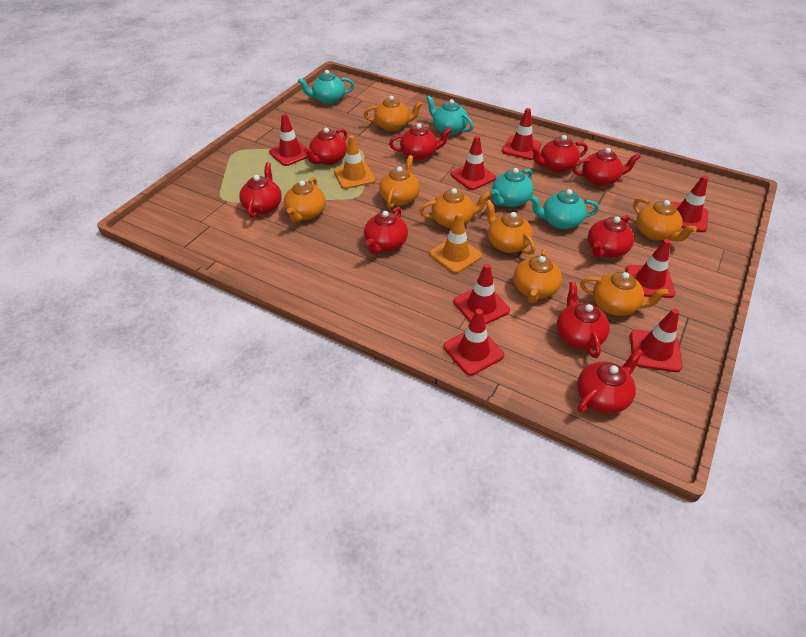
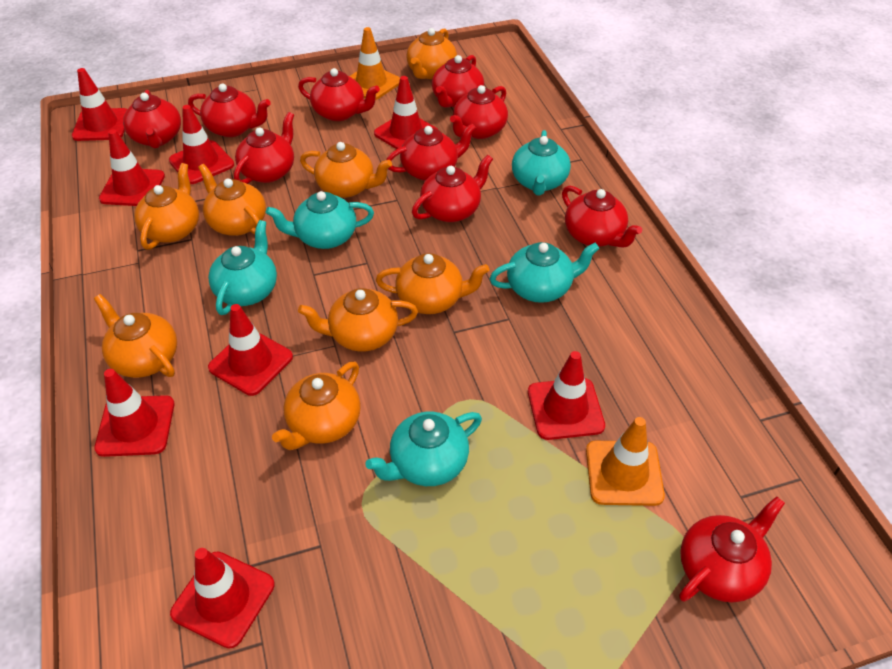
red teapot: [239,162,282,218] [303,128,347,165] [364,207,408,254] [389,123,452,160] [531,135,588,173] [557,282,610,358] [572,148,641,186] [577,348,643,414] [588,215,634,258] = 9 -> [123,90,181,149] [188,84,271,137] [234,112,294,184] [298,68,380,121] [387,123,476,181] [412,155,493,222] [432,55,484,108] [450,85,508,139] [562,186,642,248] [679,496,785,603] = 10
turquoise teapot: [298,70,354,104] [426,96,473,135] [491,168,533,207] [529,189,599,229] = 4 -> [208,220,277,315] [266,191,374,249] [365,412,482,486] [489,242,599,303] [512,130,571,196] = 5

